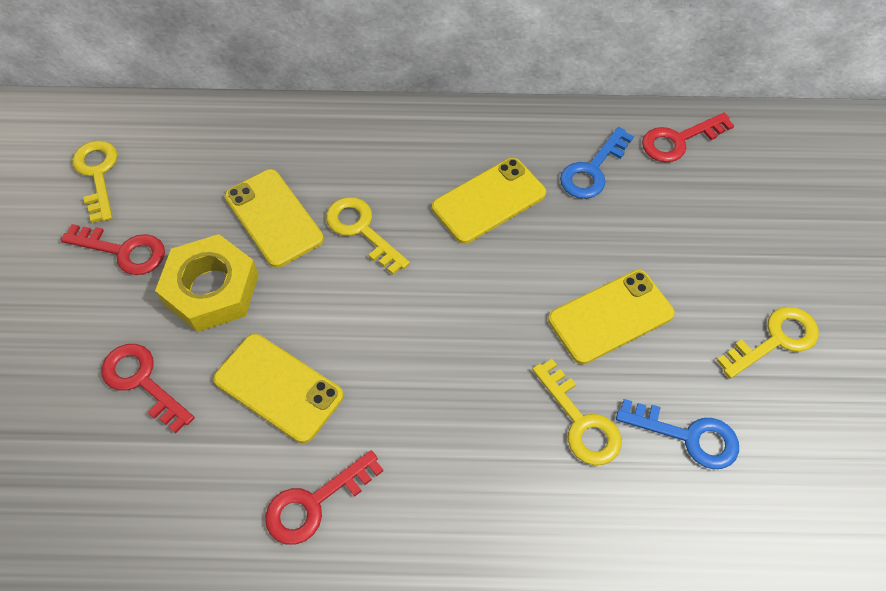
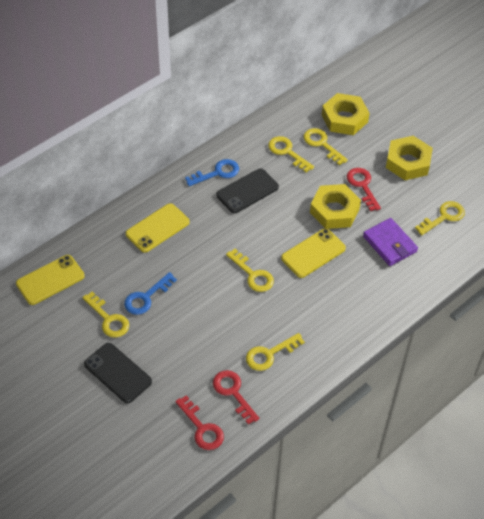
black phone: none = 0 -> [84,343,152,403] [216,168,279,213] = 2
purple wallet: none = 0 -> [363,218,418,266] = 1
red key: [61,224,165,275] [102,344,194,433] [265,450,383,545] [642,113,734,162] = 4 -> [175,395,224,450] [213,370,259,425] [347,168,381,211] = 3
yellow key: [72,140,117,223] [326,197,410,275] [532,359,622,465] [717,307,819,379] = 4 -> [82,291,129,338] [226,249,274,292] [246,333,305,371] [268,136,314,173] [304,128,348,165] [415,201,465,235] = 6
yellow nut: [155,234,259,332] = 1 -> [310,184,361,229] [322,93,370,135] [386,136,433,180] = 3
yellow phone: [213,334,343,443] [225,169,324,268] [432,158,546,244] [548,270,675,364] = 4 -> [16,255,85,305] [126,203,190,253] [281,228,346,278] = 3

